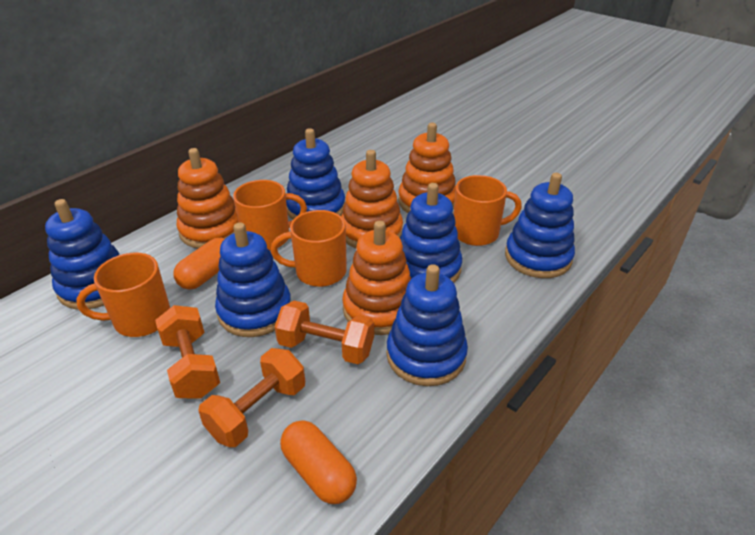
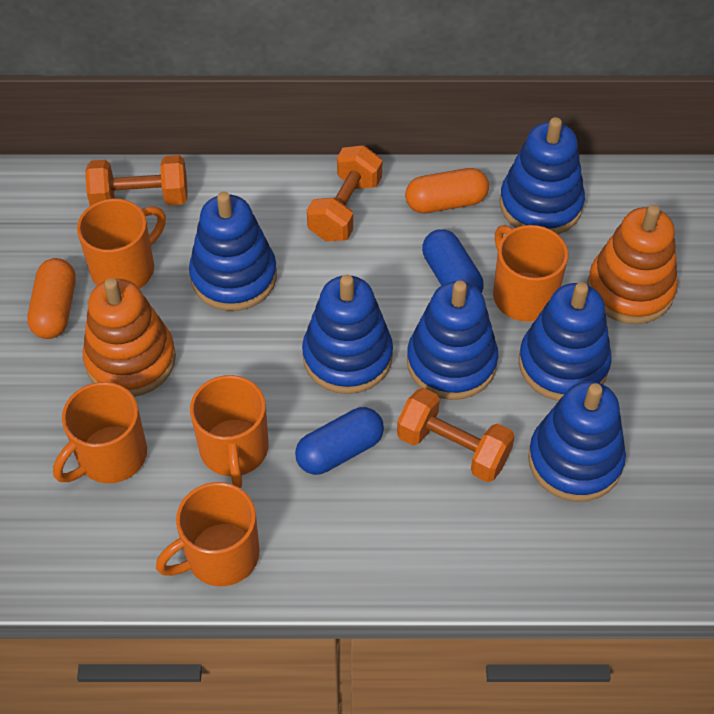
blue capsule: none = 0 -> [295,407,384,475] [422,229,484,293] = 2
orange mug: [76,253,170,337] [233,180,307,251] [271,210,347,287] [454,175,522,246] = 4 -> [53,382,147,483] [77,198,166,289] [156,482,260,586] [190,375,269,488] [493,225,568,322] = 5
orange stacking toy: [176,148,238,248] [341,150,403,248] [342,221,411,335] [398,123,456,213] = 4 -> [83,278,176,397] [587,205,678,324] = 2

